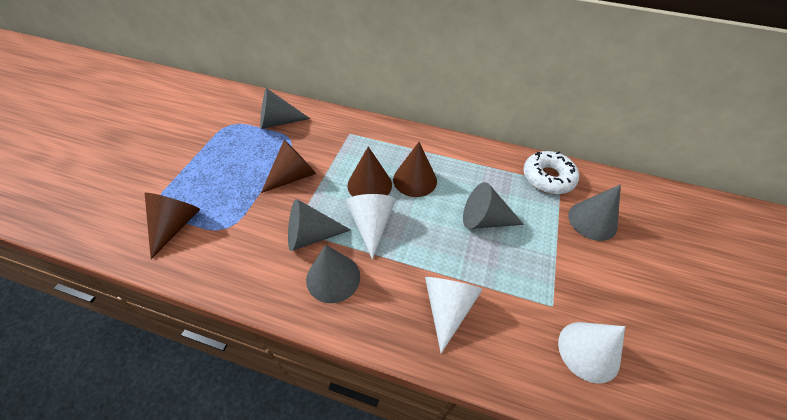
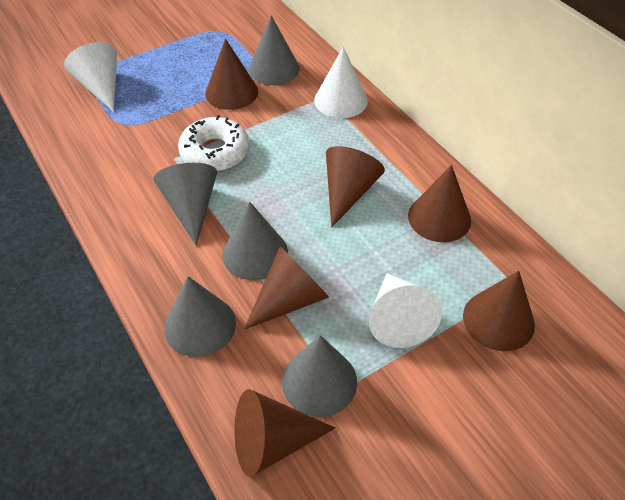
brown cone: [145,193,200,259] [261,140,316,193] [347,146,392,196] [393,142,437,197] = 4 -> [205,39,258,110] [234,389,336,477] [244,246,329,330] [326,146,385,227] [408,165,471,242] [463,271,535,351] = 6

